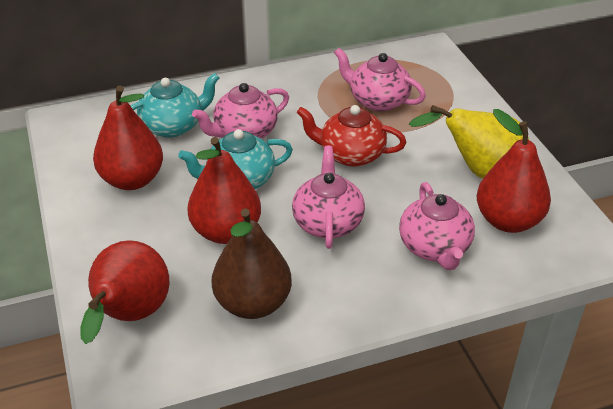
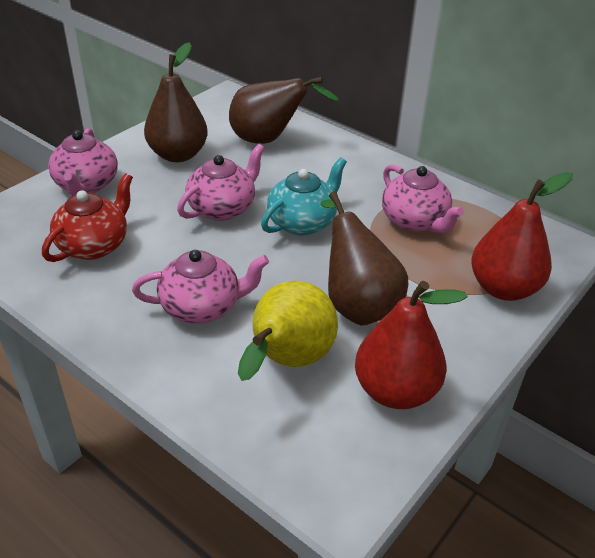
brown pear: [212,208,292,319] = 1 -> [144,42,208,162] [229,77,339,144] [320,191,408,325] = 3
red pear: [81,240,169,344] [93,85,163,190] [187,137,261,244] [477,109,551,233] = 4 -> [355,281,468,409] [471,172,573,301] = 2
turquoise teapot: [131,73,220,138] [178,129,293,189] = 2 -> [261,157,347,235] = 1

